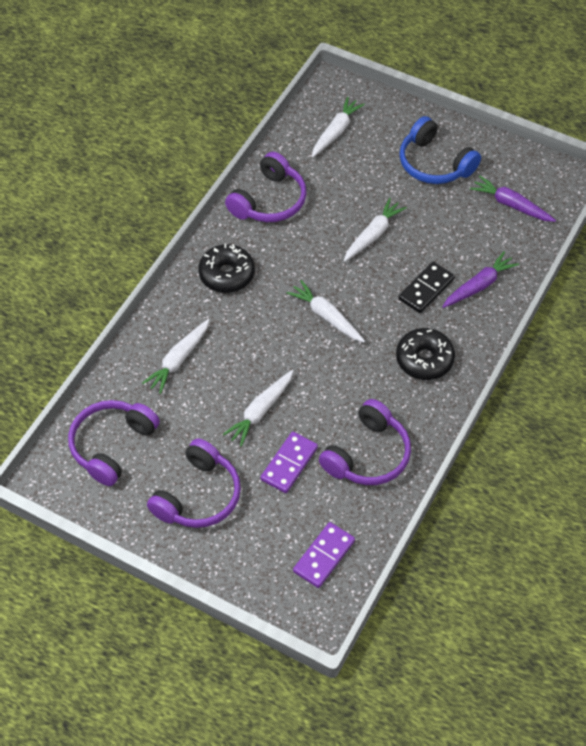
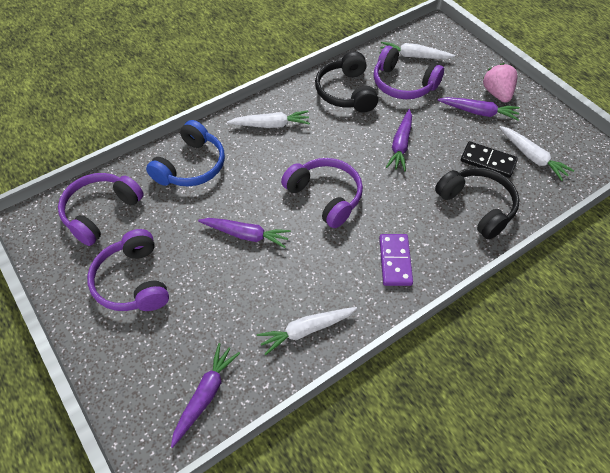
black donut: [198,244,255,293] [396,328,455,380] = 2 -> none = 0
black headphones: none = 0 -> [315,51,378,112] [435,167,520,240] = 2
pink strawberry: none = 0 -> [483,63,517,103] = 1
purple carrot: [442,251,519,308] [470,175,556,222] = 2 -> [171,343,240,448] [198,218,291,248] [386,109,412,171] [438,97,520,120] = 4
purple domino: [260,432,318,493] [293,522,355,588] = 2 -> [379,234,413,286] = 1
white carrot: [142,319,209,394] [223,370,293,447] [286,280,365,342] [312,97,365,157] [344,198,407,262] = 5 -> [227,111,310,128] [257,307,357,355] [379,42,455,59] [499,126,574,181] = 4

